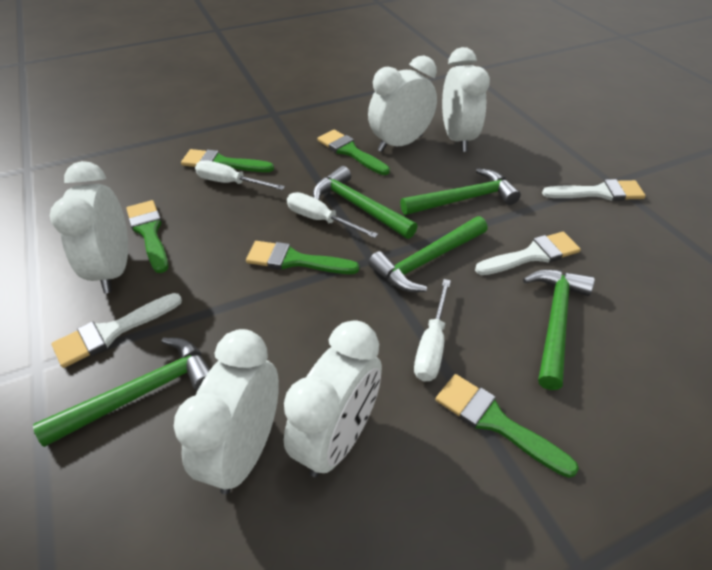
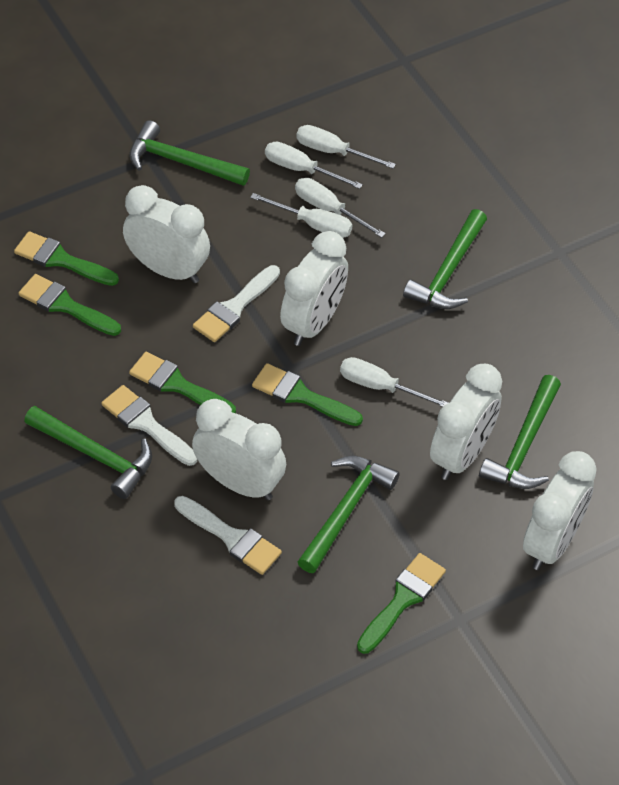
white screwdriver: [195,160,285,190] [287,192,378,238] [414,279,451,382] = 3 -> [250,193,352,238] [265,141,363,189] [295,178,386,238] [296,125,396,169] [340,357,448,407] = 5

